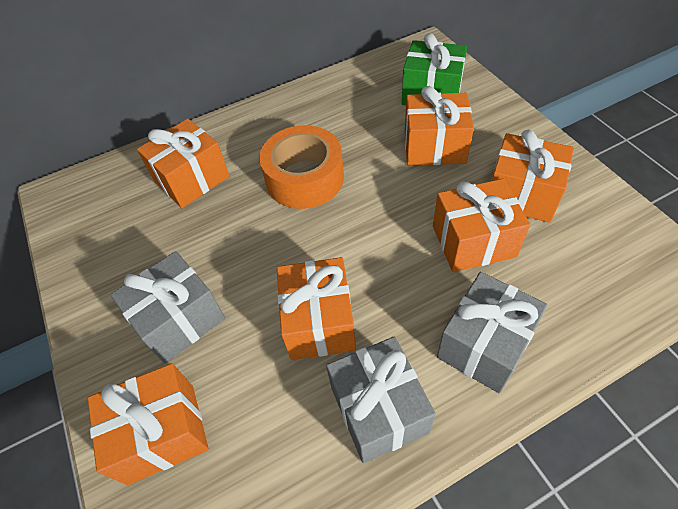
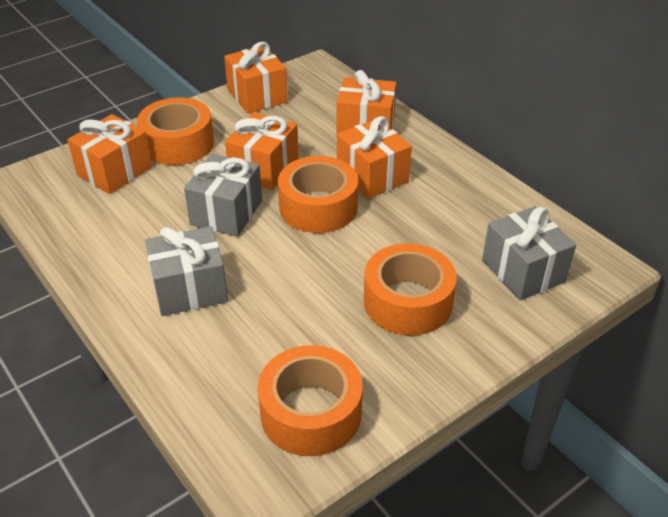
green gift: [402,33,467,105] = 1 -> none = 0
orange gift: [88,363,209,485] [137,119,230,208] [277,257,356,360] [405,86,474,165] [433,179,530,272] [491,130,574,223] = 6 -> [67,114,152,194] [224,42,288,114] [225,112,298,190] [336,70,396,136] [337,116,412,199] = 5
orange tape: [259,125,344,209] = 1 -> [137,97,214,165] [258,345,363,456] [278,156,358,233] [364,243,457,336] = 4

